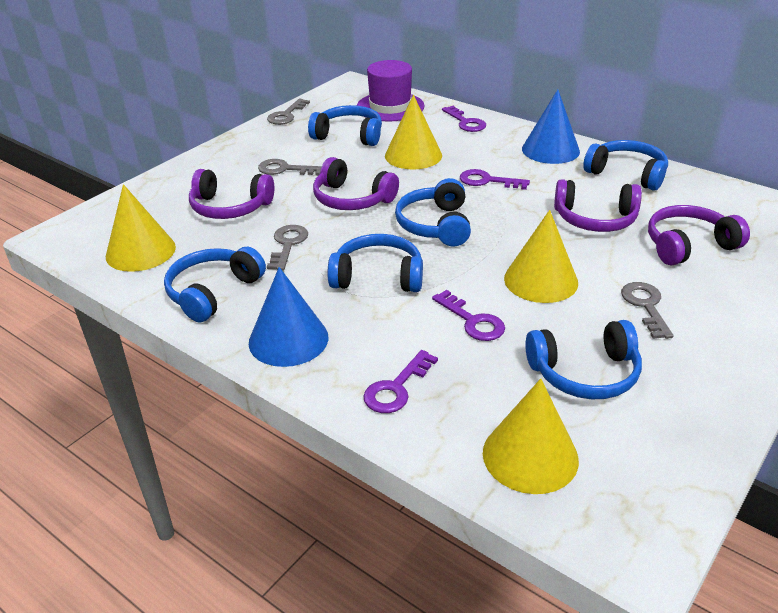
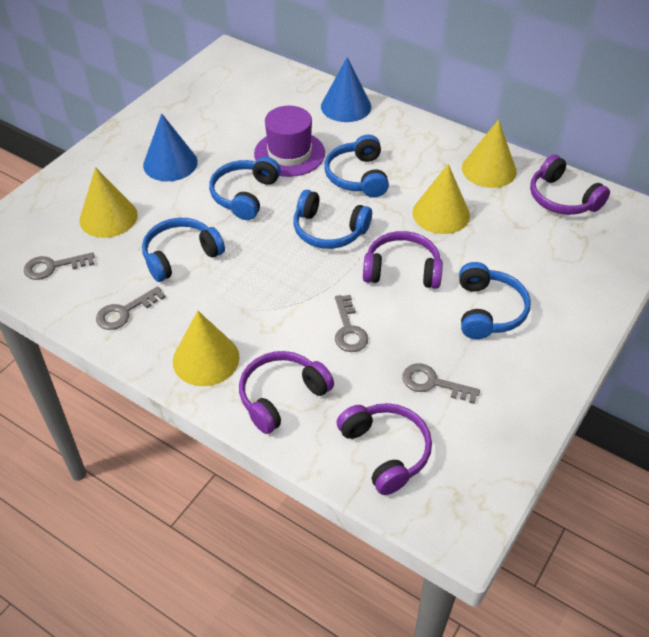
blue headphones: [164,247,266,322] [308,105,382,146] [328,234,423,292] [395,178,471,247] [525,320,642,399] [583,140,668,191] = 6 -> [142,218,225,282] [209,157,281,220] [293,190,372,249] [324,135,389,197] [459,262,531,339] = 5
purple key: [363,350,438,413] [432,290,505,341] [442,106,486,132] [460,169,530,190] = 4 -> none = 0

